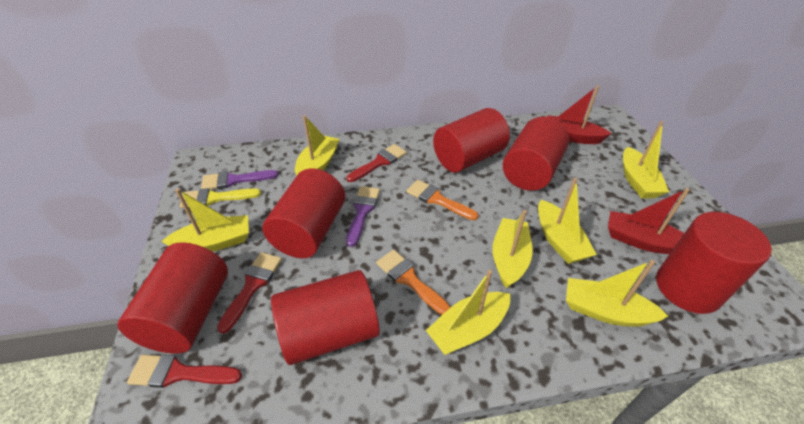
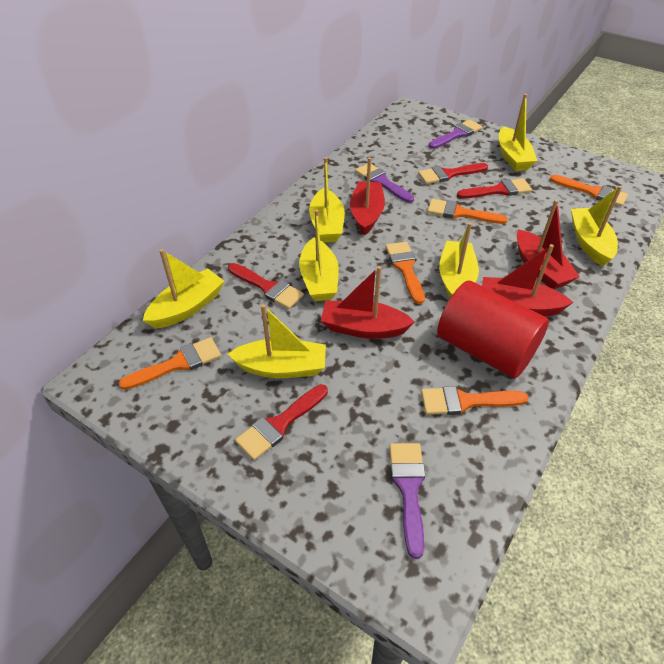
orange brush: [376,250,451,315] [406,180,479,220] = 2 -> [119,337,221,390] [386,242,425,304] [421,386,528,415] [427,199,508,224] [550,175,628,207] = 5
purple brush: [201,170,278,189] [346,186,380,247] = 2 -> [355,164,414,203] [389,443,425,559] [429,120,482,149] = 3
red boat: [547,86,612,144] [608,188,690,254] = 2 -> [321,266,415,339] [350,157,385,236] [482,244,573,316] [517,200,580,289] = 4
red brush: [127,354,242,388] [217,252,282,334] [347,144,407,182] = 3 -> [228,263,304,309] [235,384,328,460] [418,163,488,184] [457,178,532,198] = 4
red cylinder: [118,242,228,354] [262,168,345,258] [271,270,380,365] [433,108,510,173] [503,116,569,191] [656,212,772,314] = 6 -> [437,281,549,378] = 1
yellow brush: [179,188,261,208] = 1 -> none = 0

